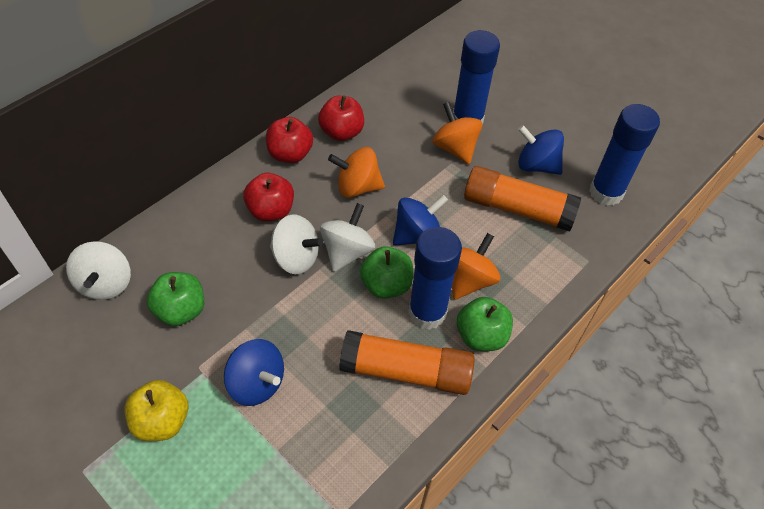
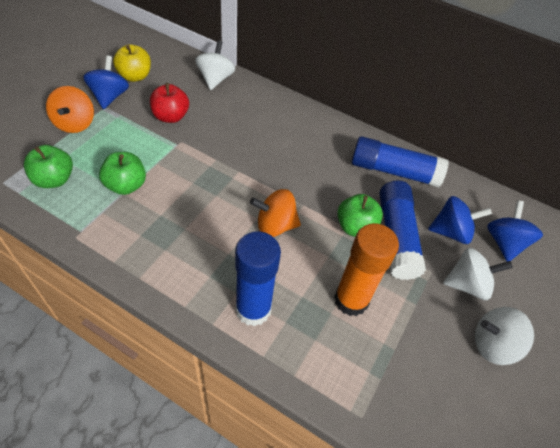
orange glue stick: [339,330,475,395] [464,166,581,232] = 2 -> [334,223,399,316] = 1
orange spinning top: [328,147,385,198] [433,102,483,164] [452,233,500,300] = 3 -> [46,86,94,133] [250,189,301,237] = 2
red apple: [243,173,294,221] [266,117,313,163] [318,95,364,141] = 3 -> [150,83,189,123] = 1

